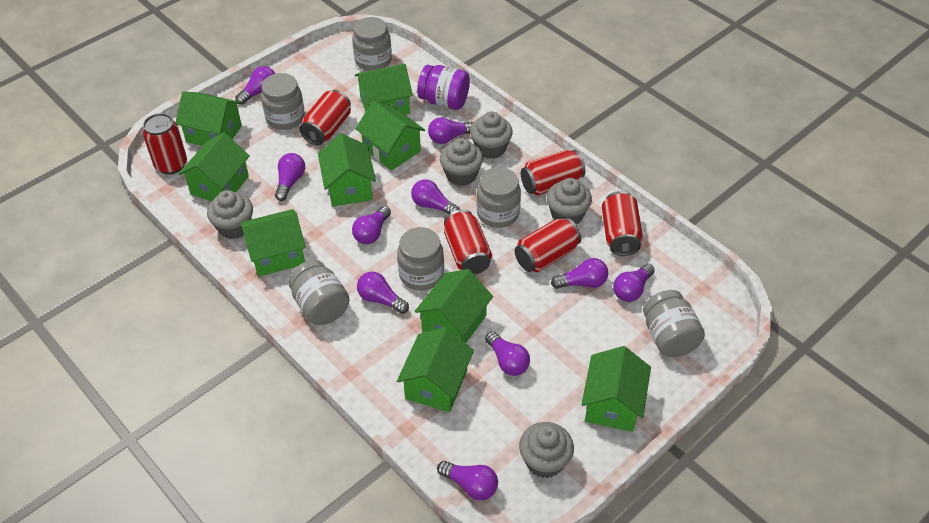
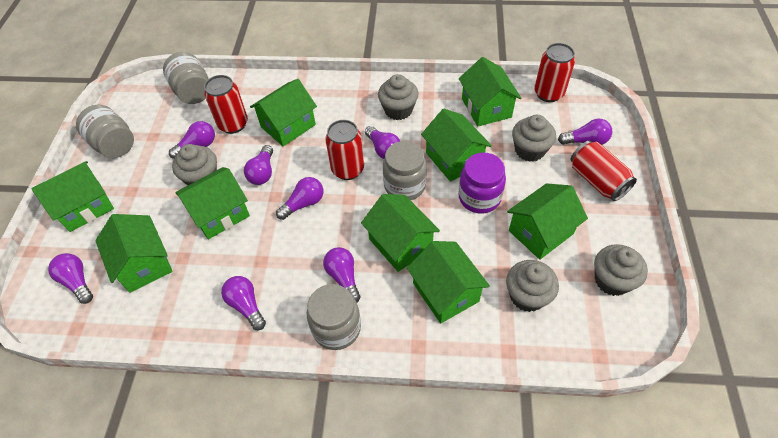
grey jar: [261,73,305,130] [288,260,349,325] [352,17,392,71] [397,227,444,291] [476,167,521,228] [643,290,705,357] = 6 -> [76,105,134,158] [163,52,209,104] [307,284,361,350] [383,141,427,200] = 4
purple light bulb: [235,66,275,105] [275,153,305,201] [352,206,391,244] [357,272,409,314] [411,179,460,214] [428,117,474,144] [437,461,498,500] [485,331,530,376] [551,258,608,289] [613,264,655,302] = 10 -> [48,253,93,304] [169,121,215,159] [221,276,266,330] [244,145,273,185] [276,177,323,220] [323,247,361,302] [365,126,400,159] [558,119,612,145] = 8
red can: [143,113,187,174] [299,90,351,145] [444,209,492,275] [514,217,581,272] [521,150,586,196] [602,191,643,256] = 6 -> [204,75,248,134] [325,120,364,180] [534,43,575,102] [570,141,637,201] = 4

